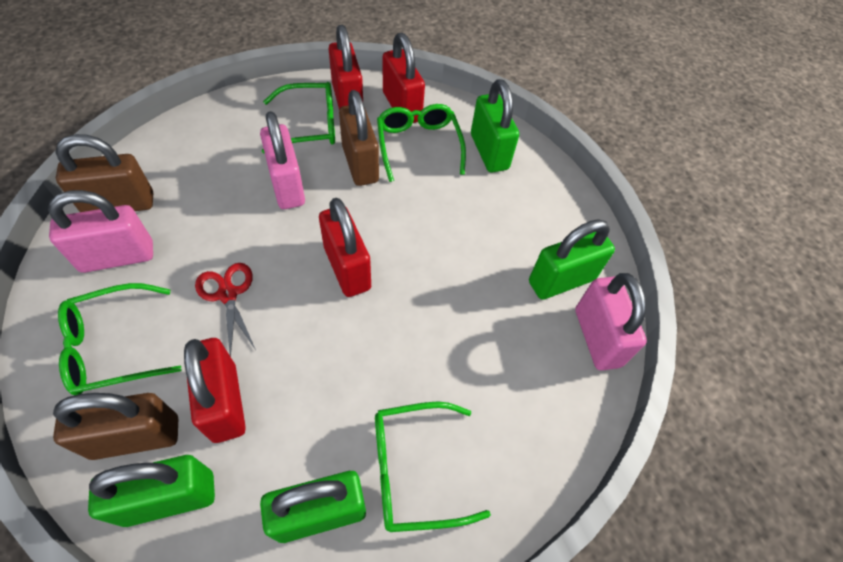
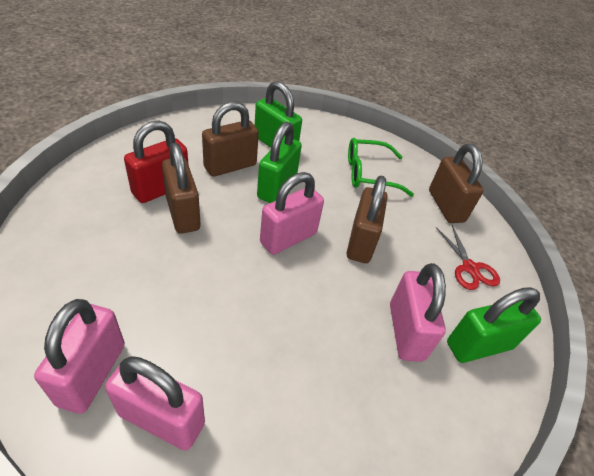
brown padlock: [53,393,178,460] [55,134,153,212] [339,90,379,186] = 3 -> [162,143,201,234] [202,102,259,177] [347,176,387,263] [429,144,484,223] = 4
green glasses: [58,283,182,395] [262,82,335,154] [375,401,491,532] [377,104,466,182] = 4 -> [348,138,414,197] = 1
green padlock: [88,455,215,527] [260,471,366,543] [471,79,519,173] [529,219,615,300] = 4 -> [255,81,302,148] [257,122,302,203] [447,287,541,363] = 3
pink padlock: [48,190,153,273] [260,111,305,209] [575,273,647,371] = 3 -> [34,299,125,414] [105,356,205,451] [260,172,324,255] [390,263,446,362] = 4
red padlock: [184,338,246,443] [319,198,371,297] [329,25,363,110] [383,33,425,123] = 4 -> [124,121,189,203] = 1

